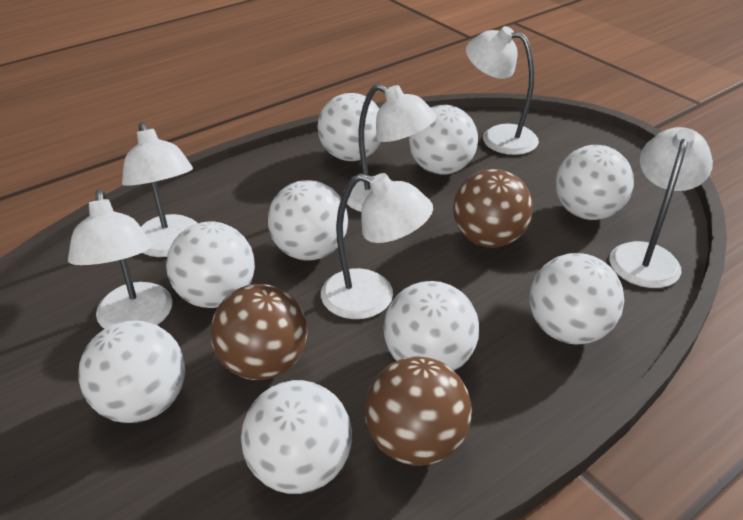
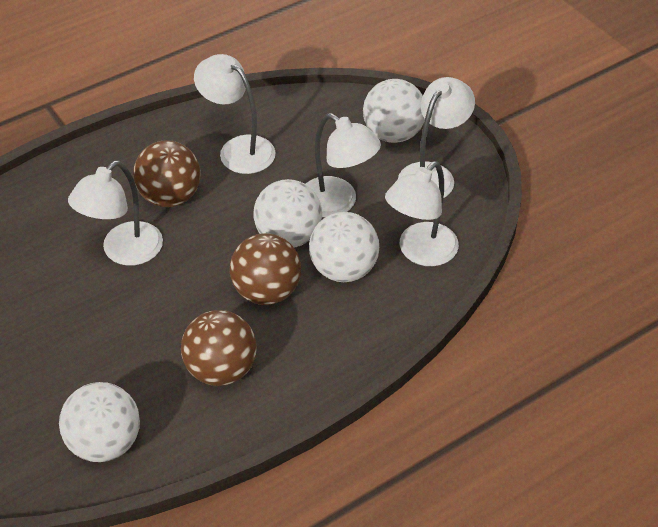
white ball: [78,320,185,423] [166,221,255,308] [241,380,352,494] [268,180,348,261] [317,93,381,161] [383,281,479,371] [409,105,478,175] [530,253,624,345] [556,145,634,220] = 9 -> [59,382,140,462] [254,179,322,248] [309,212,379,282] [363,79,425,143] = 4
white lamp: [68,189,172,329] [122,122,198,257] [321,173,433,319] [344,84,437,212] [466,26,539,155] [609,127,713,288] = 6 -> [68,161,163,266] [194,54,276,174] [306,113,381,218] [385,161,459,266] [398,77,475,198] = 5

